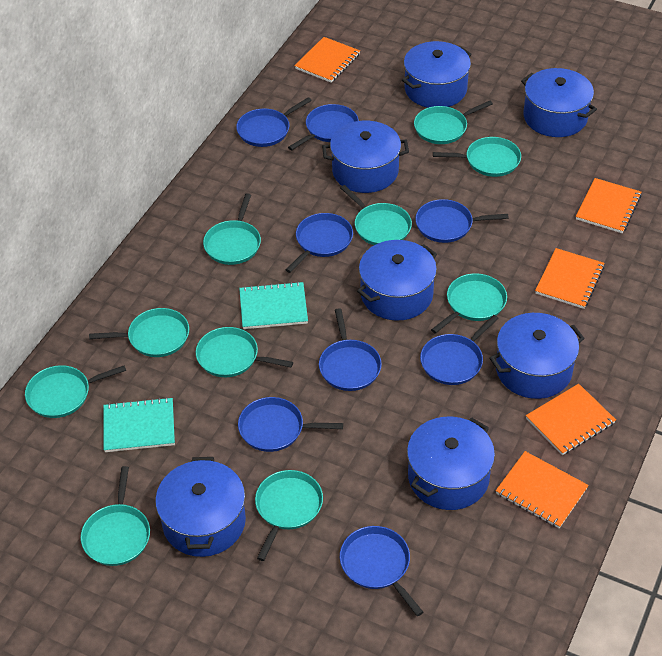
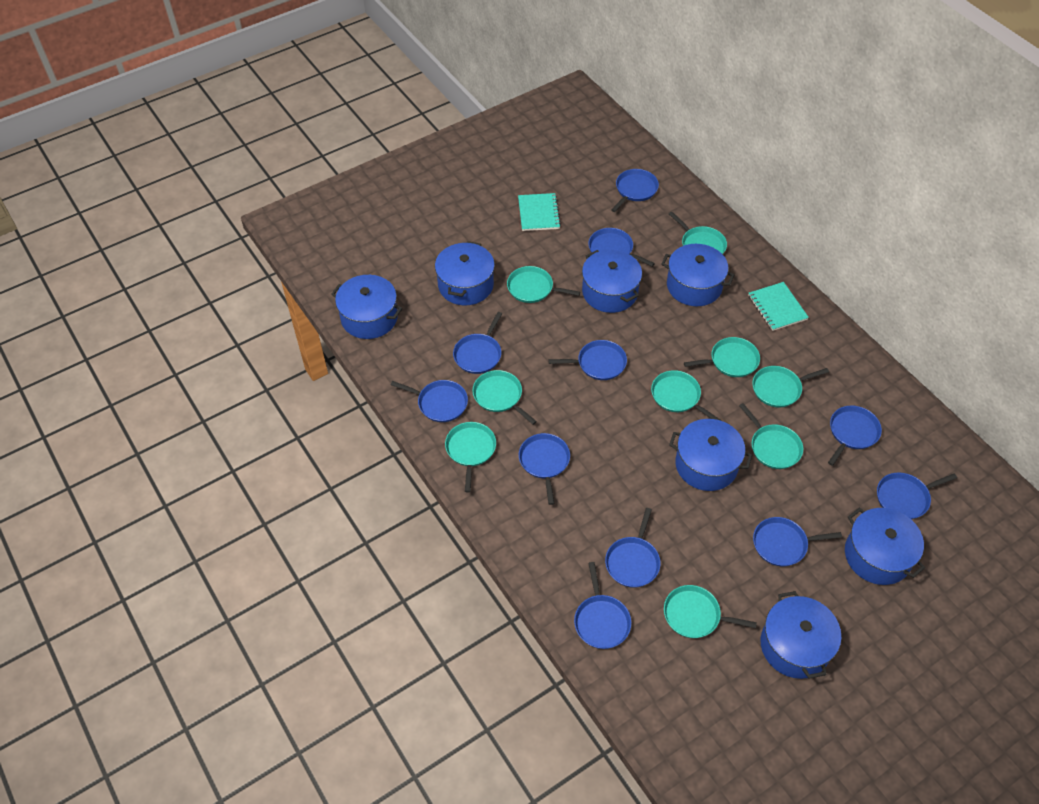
blue pan: [236,97,312,147] [238,397,343,452] [286,213,353,273] [288,104,359,150] [319,308,382,391] [340,526,423,616] [415,199,509,243] [420,315,499,385] = 8 -> [391,380,468,422] [453,312,502,374] [519,433,570,505] [548,340,627,380] [574,562,631,649] [588,228,655,266] [605,508,660,588] [611,169,659,212] [753,517,842,566] [828,406,882,466] [877,472,957,519] = 11
orange notebook: [294,37,360,83] [496,451,589,528] [526,384,616,455] [535,248,604,309] [576,178,642,233] = 5 -> none = 0
turquoise pan: [25,365,126,418] [81,466,150,566] [89,308,189,357] [196,327,293,377] [203,193,261,265] [255,470,323,561] [341,185,412,245] [414,101,493,144] [431,273,507,334] [433,137,521,177] = 10 -> [445,422,496,492] [472,370,537,425] [507,266,580,303] [651,370,721,421] [664,585,757,638] [669,212,727,254] [684,337,760,377] [739,403,803,469] [752,366,829,407] = 9

